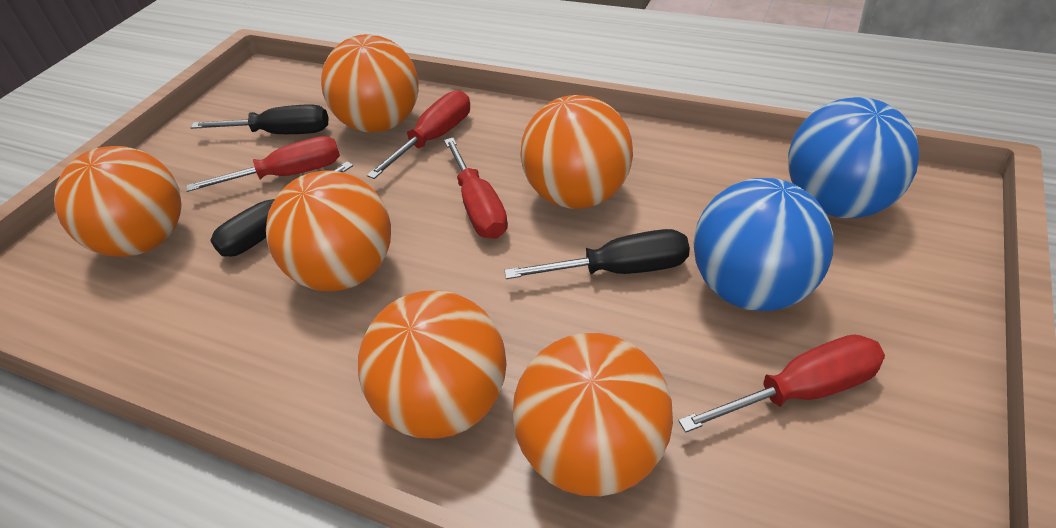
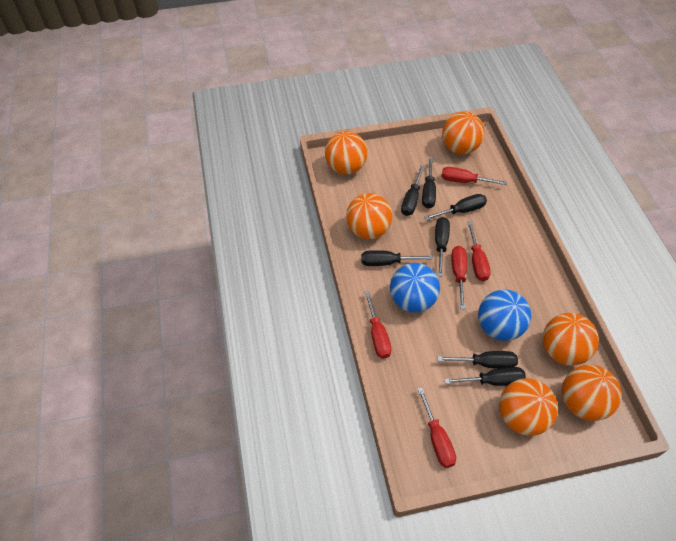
black screwdriver: [190,104,329,134] [210,161,353,256] [505,229,690,279] = 3 -> [361,250,433,266] [401,165,425,216] [422,157,436,208] [424,194,487,220] [435,217,450,276] [437,351,518,369] [444,367,526,386] = 7
red screwdriver: [186,136,340,192] [367,90,470,179] [444,137,508,239] [678,334,885,433] = 4 -> [364,291,391,359] [417,387,456,468] [441,167,507,185] [451,246,467,309] [467,222,491,281] = 5

